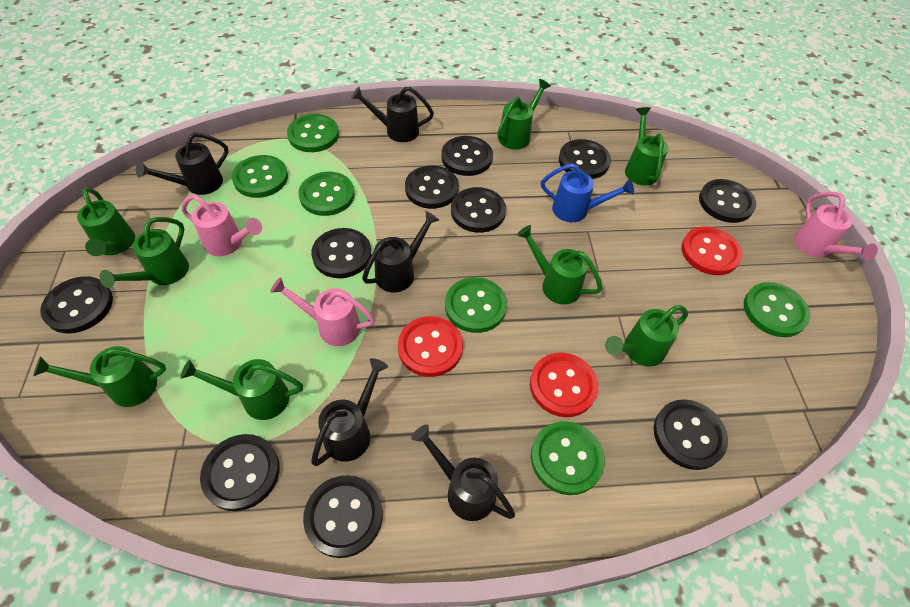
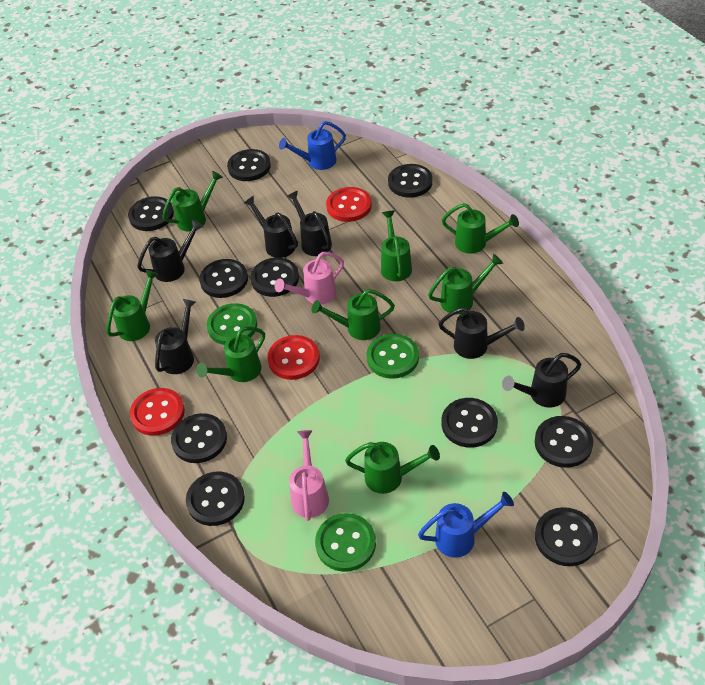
black watering can: [136,132,229,195] [311,358,388,466] [351,87,434,142] [362,211,439,292] [411,424,515,521] = 5 -> [138,219,203,282] [155,299,196,374] [244,196,298,258] [286,191,332,256] [439,307,525,359] [502,353,581,408] = 6
blue watering can: [541,163,634,222] = 1 -> [279,121,346,170] [418,492,514,558] = 2
green button: [232,155,288,198] [287,114,339,152] [298,172,355,216] [445,277,507,333] [531,421,605,495] [744,282,810,337] = 6 -> [207,303,258,345] [315,513,376,572] [367,334,419,379] = 3
pink watering can: [182,194,262,256] [270,277,375,346] [794,192,878,260] = 3 -> [274,252,344,304] [289,430,329,521] = 2

